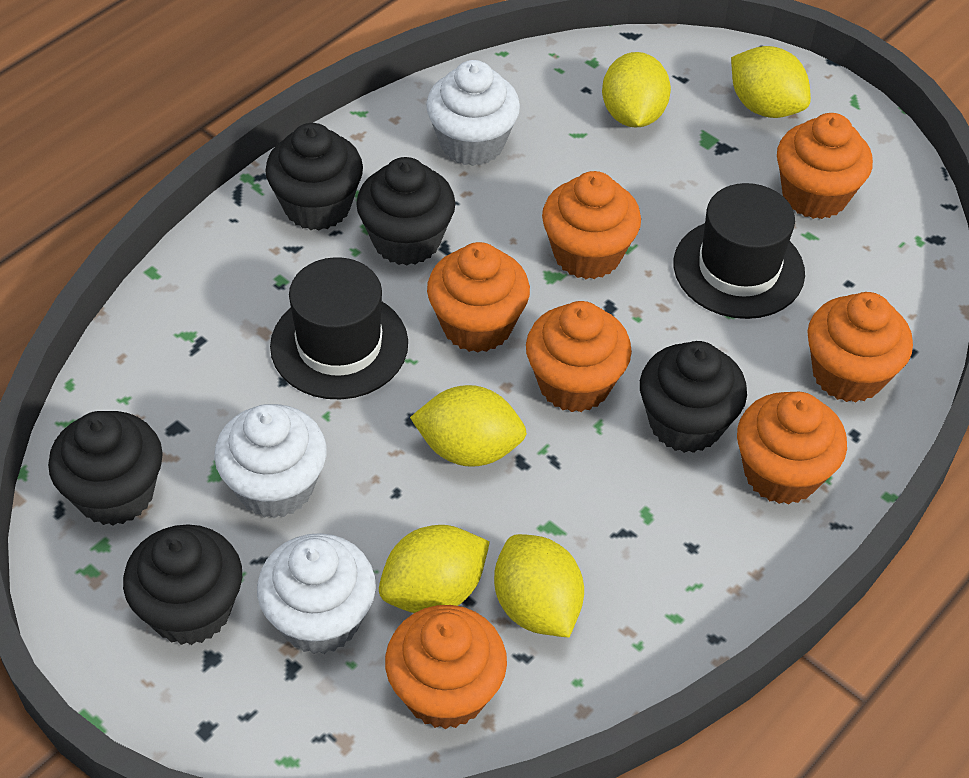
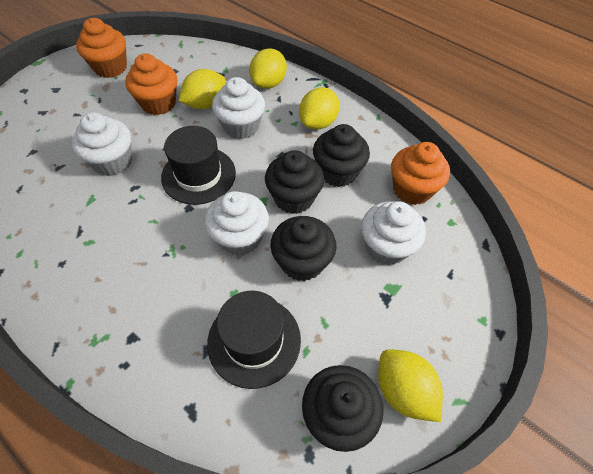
black cupcake: [48,411,163,526] [123,524,242,645] [265,123,363,231] [356,157,455,265] [640,341,747,453] = 5 -> [265,150,324,214] [270,216,336,281] [302,365,383,452] [313,124,370,187] = 4
orange cupcake: [385,605,507,729] [427,242,530,353] [526,301,632,412] [542,171,641,279] [737,392,847,504] [777,113,873,219] [807,292,913,403] = 7 -> [76,18,127,78] [125,54,177,115] [391,142,450,205] = 3
white cupcake: [214,404,327,518] [257,533,376,654] [426,60,520,166] = 3 -> [72,112,132,176] [205,191,269,256] [212,77,265,139] [361,201,426,266] = 4
yellow lemon: [379,525,490,613] [410,385,527,467] [494,534,584,637] [602,52,671,127] [731,46,811,118] = 5 -> [179,69,226,109] [249,48,287,89] [299,87,340,130] [378,349,443,422] = 4

